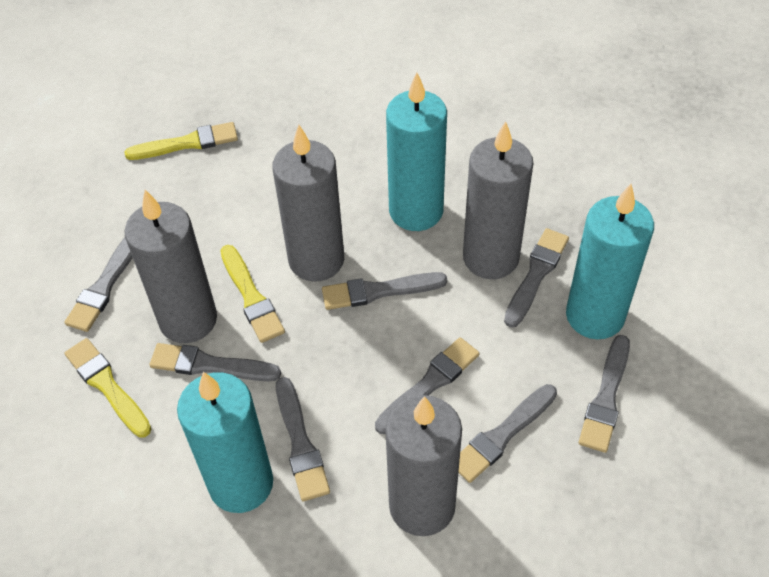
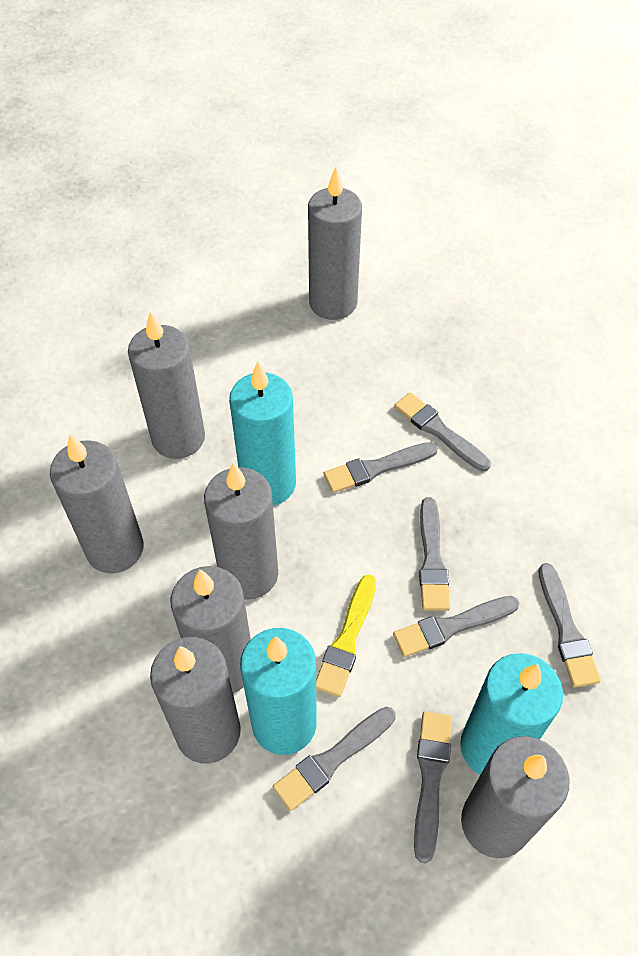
grey brush: [64,237,133,332] [150,343,281,381] [276,377,330,501] [322,272,447,310] [375,337,480,434] [458,384,557,483] [504,228,569,328] [578,335,630,453] = 8 -> [273,707,396,811] [324,442,438,493] [393,596,519,657] [394,393,491,472] [414,711,452,863] [419,497,450,611] [538,563,601,688] = 7
grey candle: [124,190,217,343] [272,125,344,282] [385,395,462,536] [463,121,533,279] = 4 -> [50,434,144,573] [128,311,205,459] [150,637,241,764] [171,566,251,693] [204,463,278,600] [308,167,362,320] [461,736,570,858] = 7
yellow brush: [64,338,151,438] [124,122,238,160] [220,245,285,343] = 3 -> [316,574,376,697] = 1

